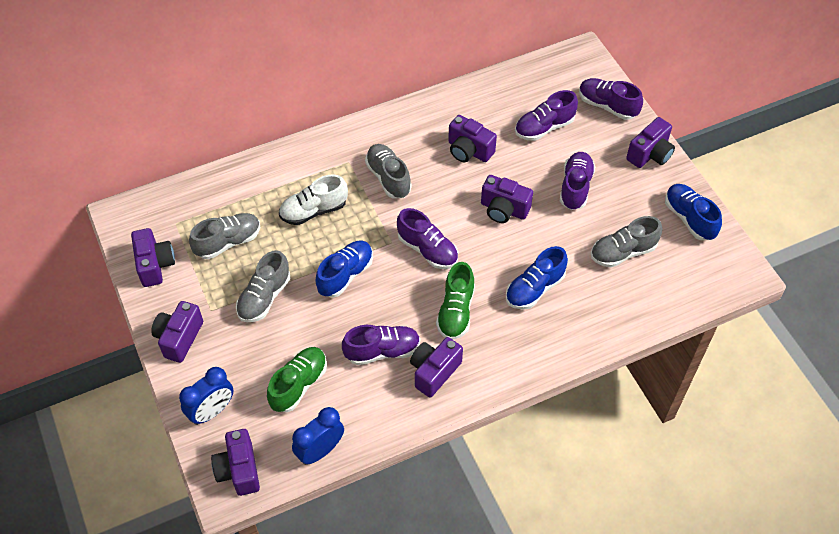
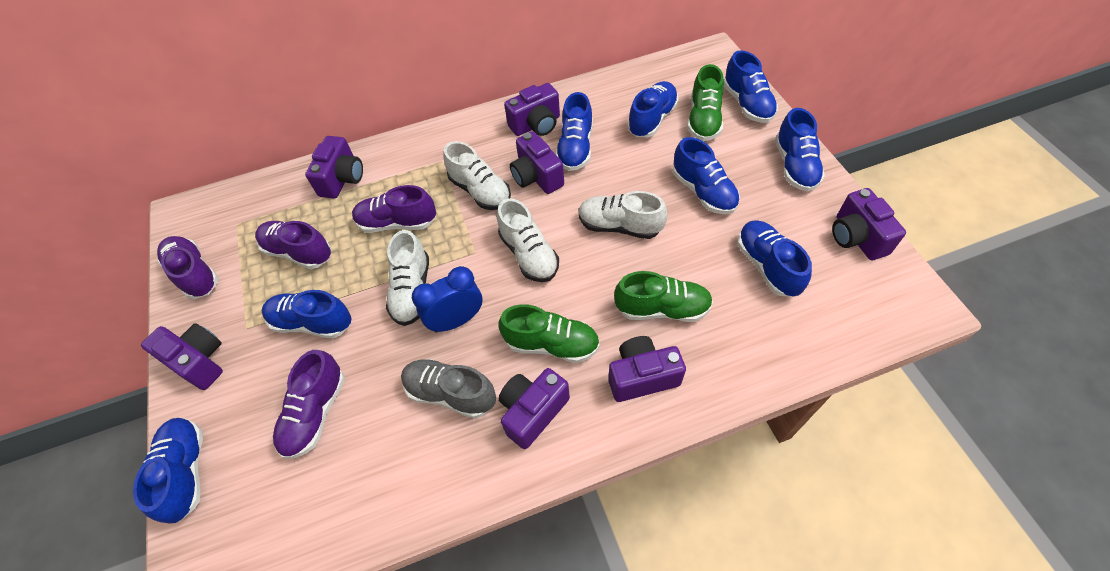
blue clock: [179,367,234,425] [292,407,344,465] = 2 -> [412,266,483,333] = 1
blue shoe: [315,241,373,298] [506,246,568,310] [665,184,722,241] = 3 -> [133,418,203,524] [262,290,351,338] [556,92,593,171] [627,81,679,137] [673,137,740,215] [724,50,778,123] [737,220,812,296] [775,108,825,192] = 8
green shoe: [267,347,327,412] [436,262,475,340] = 2 -> [499,304,600,363] [614,271,713,322] [687,64,724,141] = 3
grey shoe: [189,213,260,259] [236,250,291,322] [365,144,411,199] [591,216,662,268] = 4 -> [401,359,496,418] = 1
purple shoe: [342,325,420,365] [397,208,458,269] [515,90,578,141] [560,152,595,210] [579,78,643,120] = 5 -> [157,236,219,299] [255,221,331,269] [273,350,345,459] [352,185,436,233] = 4
white shoe: [279,174,348,225] = 1 -> [386,230,429,326] [443,141,511,210] [497,198,559,282] [579,191,668,239] = 4

